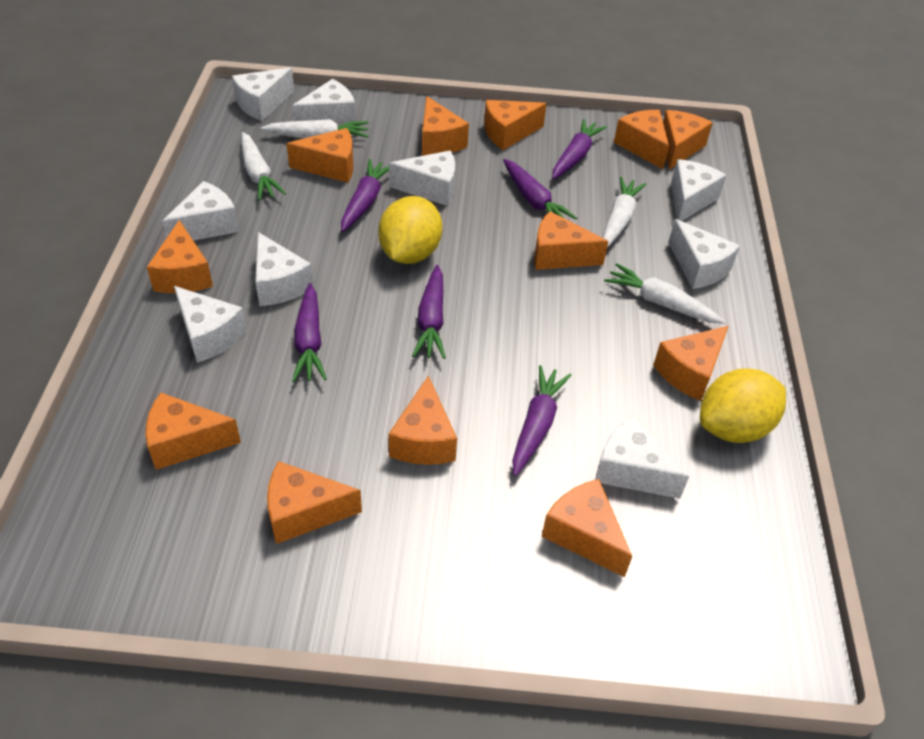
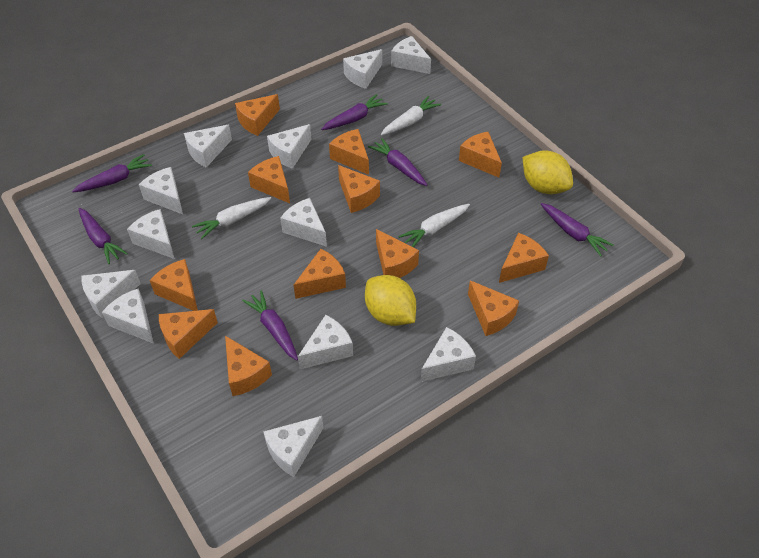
white carrot: [241,132,286,201] [261,119,369,139] [603,177,647,248] [604,263,725,324] = 4 -> [192,197,271,239] [381,96,441,135] [398,204,470,247] = 3
white cheese: [162,181,239,241] [174,286,247,363] [232,68,294,121] [255,232,314,306] [292,79,356,127] [389,151,455,206] [595,416,689,499] [668,219,740,289] [671,159,727,221] = 9 -> [82,270,141,318] [102,289,154,344] [127,209,175,259] [139,167,183,214] [184,125,232,168] [263,416,324,477] [267,124,311,169] [280,198,327,247] [298,315,353,369] [343,49,382,89] [391,36,431,74] [421,327,476,382] = 12

